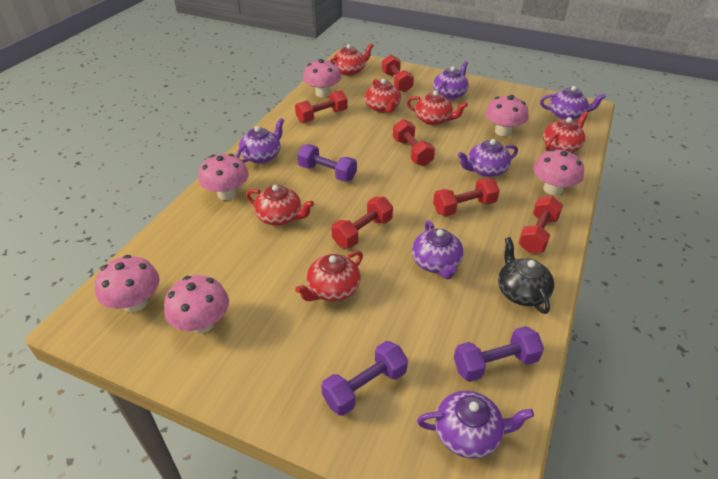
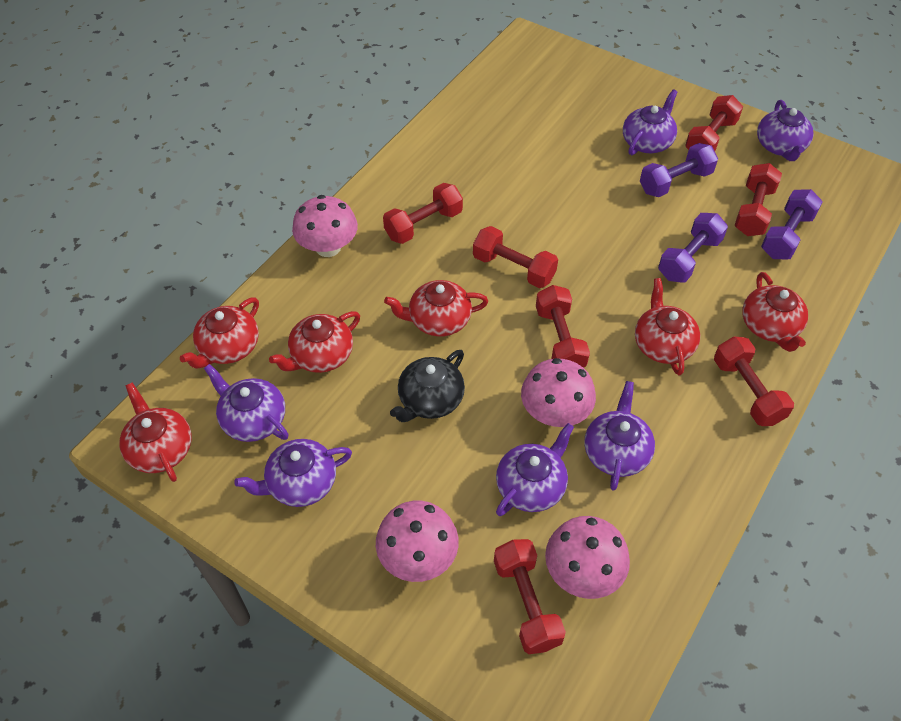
pink mushroom: [95,255,160,312] [164,275,229,333] [199,154,249,200] [303,59,341,97] [485,95,529,136] [533,149,584,195] = 6 -> [292,195,358,257] [376,501,459,582] [521,358,596,427] [545,516,630,599] = 4
red dumbbell: [295,90,348,123] [331,197,393,248] [382,55,414,92] [393,119,435,166] [433,178,500,216] [519,196,563,253] = 6 -> [383,183,463,244] [473,226,558,288] [494,539,566,654] [536,285,590,368] [685,95,743,151] [714,336,794,426] [735,163,782,236] = 7

